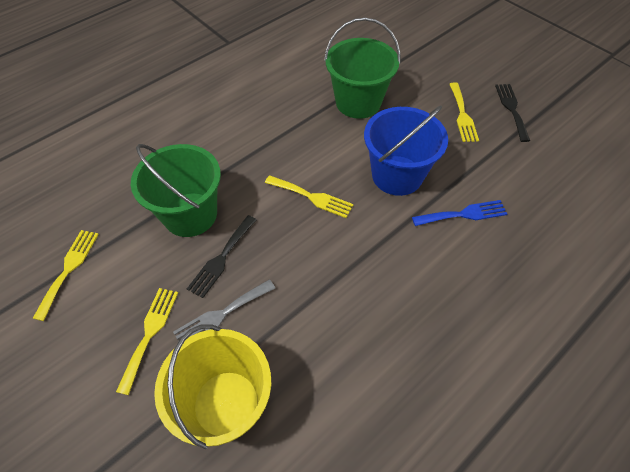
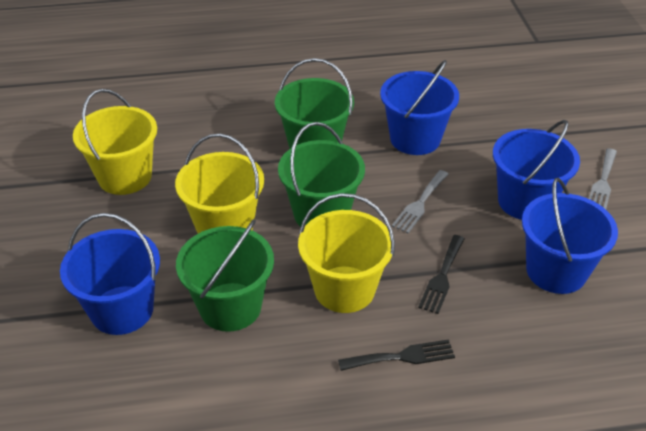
blue bucket: [364,106,448,196] = 1 -> [60,213,160,335] [380,60,459,155] [493,120,580,220] [522,178,618,294] = 4
blue fork: [412,200,507,226] = 1 -> none = 0
green bucket: [131,144,221,237] [324,18,400,119] = 2 -> [176,219,274,332] [275,58,354,149] [278,122,365,227] = 3
grey fork: [173,279,276,342] = 1 -> [392,170,449,233] [589,148,617,209] = 2
yellow bucket: [154,324,271,449] = 1 -> [73,89,157,195] [175,133,264,234] [298,193,395,313] = 3
yellow fork: [33,230,99,321] [116,288,178,395] [265,175,353,218] [449,82,479,142] = 4 -> none = 0

